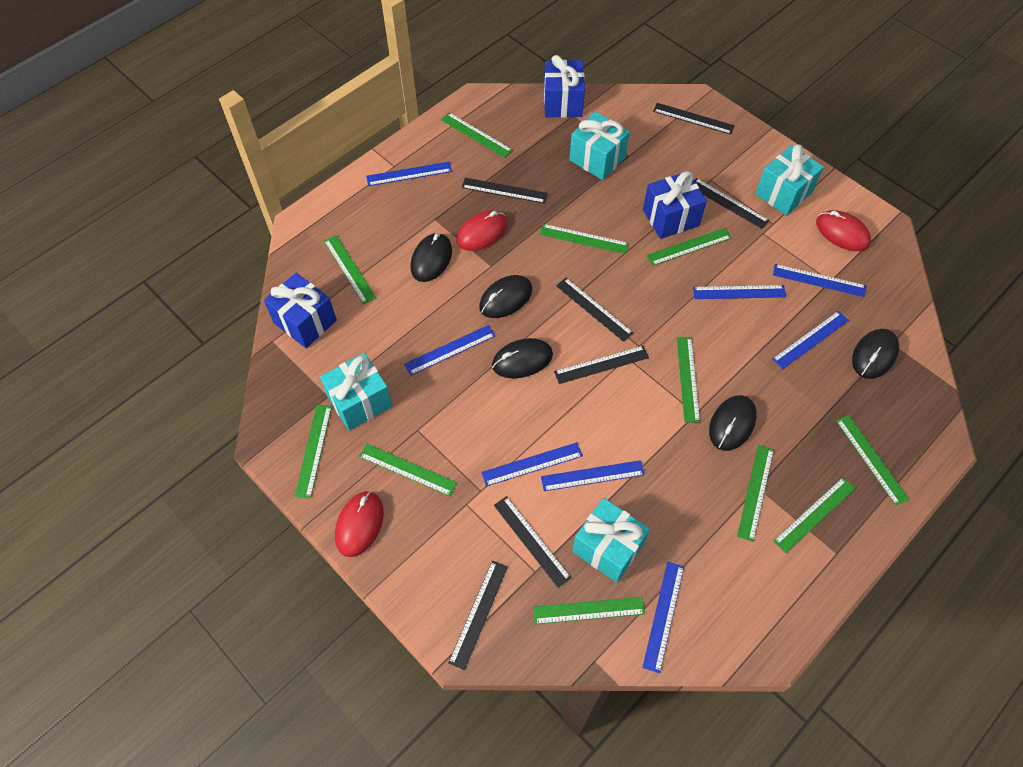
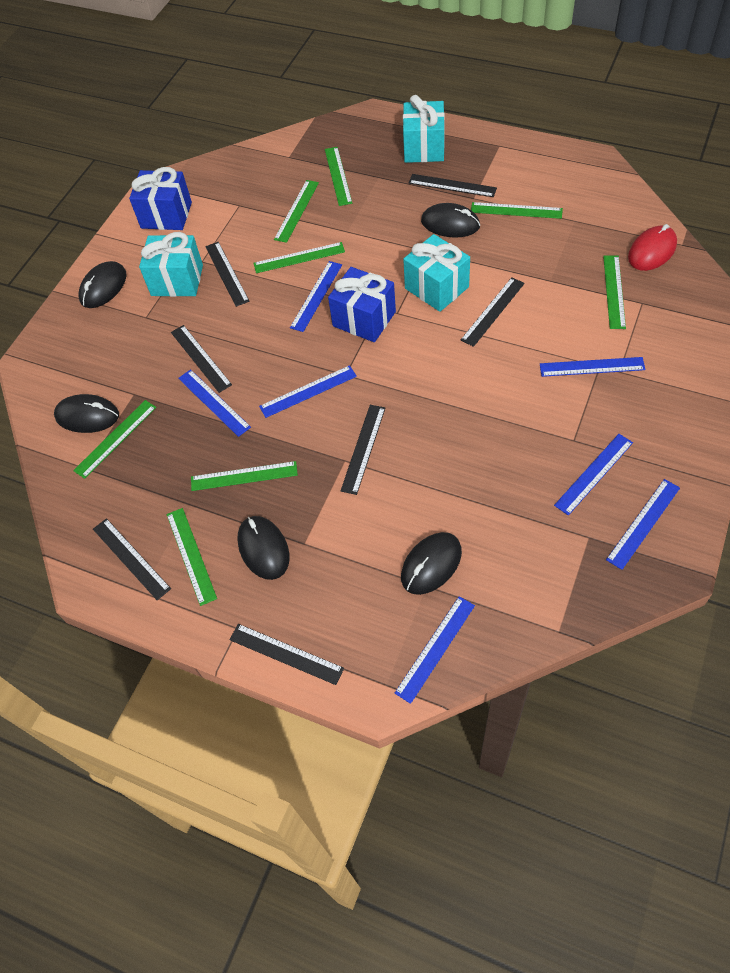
blue gift: [264,273,337,348] [544,55,585,118] [643,171,707,239] = 3 -> [129,167,192,230] [328,267,396,342] = 2
blue ruler: [366,162,452,186] [404,325,495,376] [481,442,583,487] [541,460,645,491] [642,562,684,673] [693,285,786,299] [772,311,849,370] [773,264,866,297] = 8 -> [178,369,251,437] [259,365,357,418] [290,261,342,332] [395,596,475,704] [540,357,646,377] [554,434,633,515] [606,479,680,570] = 7
green ruler: [295,405,332,499] [324,235,376,304] [359,444,457,496] [441,113,513,158] [533,597,645,624] [540,224,629,254] [646,228,731,266] [677,337,700,422] [737,445,774,542] [774,477,855,553] [836,415,909,506] = 11 -> [73,400,157,479] [167,508,217,606] [191,461,298,491] [254,242,345,273] [274,180,319,243] [325,147,352,206] [471,202,563,219] [603,256,626,329] = 8
red mouse: [335,491,384,557] [456,210,507,251] [816,210,871,251] = 3 -> [628,224,677,271] = 1
turquoise gift: [320,353,392,431] [569,112,630,180] [572,498,650,583] [755,144,824,216] = 4 -> [139,232,203,297] [403,95,445,163] [403,234,470,312] = 3

